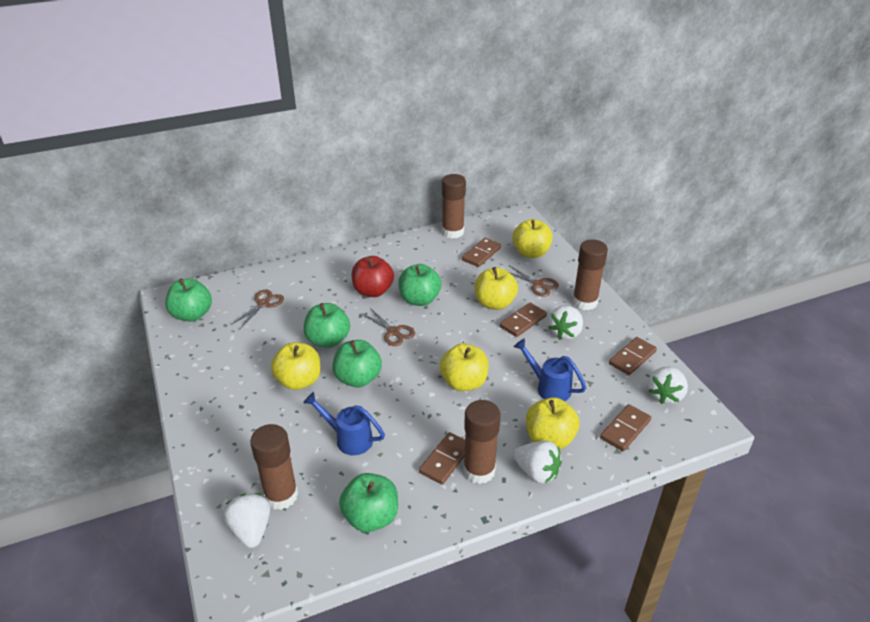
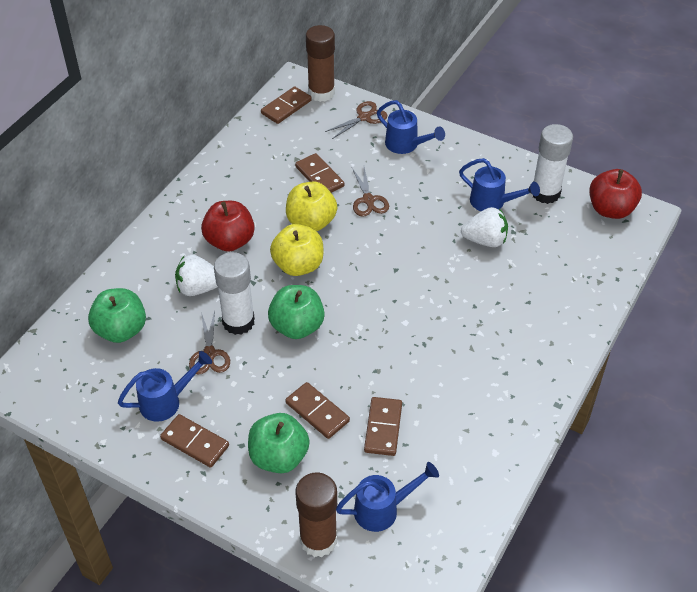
blue watering can: [303,392,385,455] [513,338,586,401] = 2 -> [117,351,212,422] [336,462,439,532] [377,100,445,154] [459,158,540,211] = 4
brown glue stick: [250,424,298,510] [442,174,466,238] [463,400,501,484] [572,239,608,310] = 4 -> [295,472,337,557] [306,25,335,102] = 2
green apple: [165,278,212,322] [304,303,350,348] [333,340,382,387] [339,473,398,532] [398,264,441,306] = 5 -> [88,288,146,343] [248,413,310,473] [268,285,325,339] = 3
red apple: [352,256,394,297] = 1 -> [201,201,255,252] [590,169,642,219] = 2
white glue stick: none = 0 -> [214,252,255,335] [533,124,573,204] = 2
white strawberry: [224,493,270,548] [513,441,562,484] [548,305,583,340] [648,366,688,404] = 4 -> [175,255,218,296] [461,207,508,247] = 2
yellow apple: [271,342,321,390] [440,343,489,391] [475,267,518,310] [512,219,553,258] [526,397,580,449] = 5 -> [270,224,323,276] [286,181,337,231] = 2

